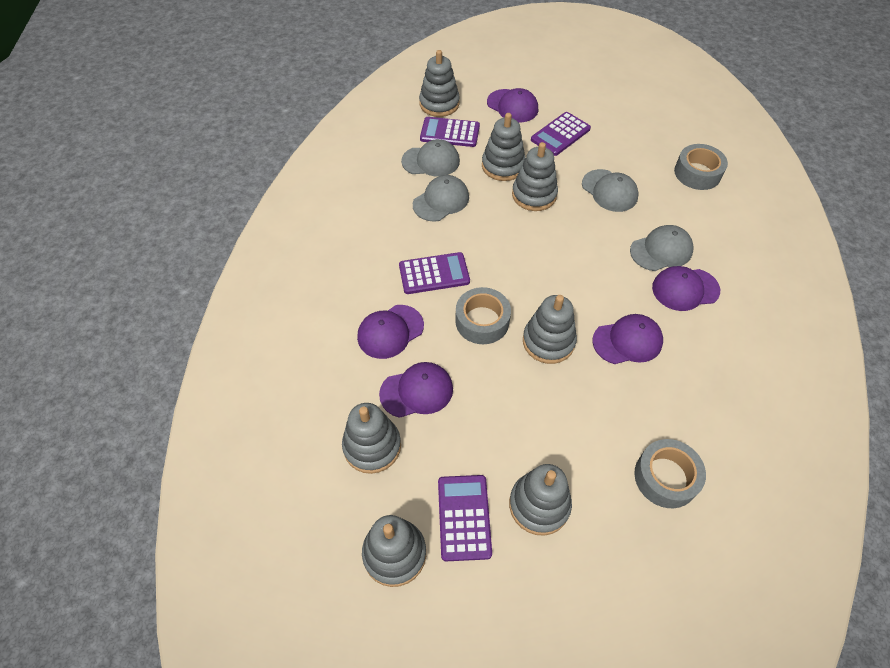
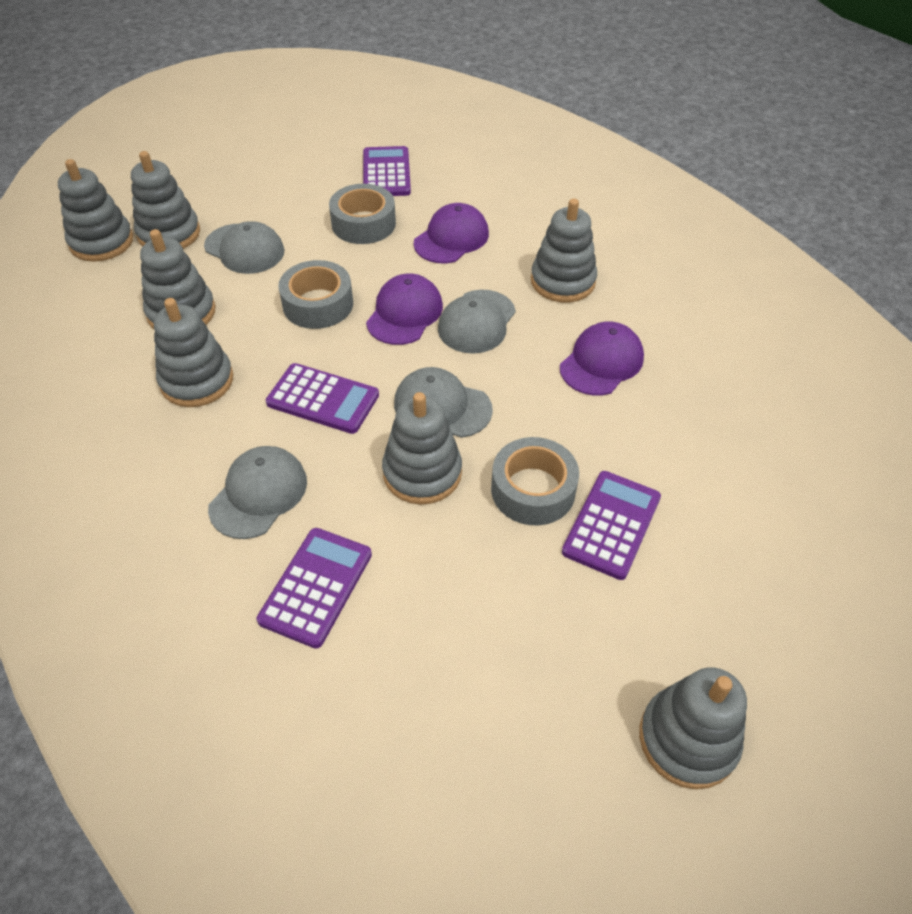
purple cap: [357,305,424,359] [379,362,453,418] [487,88,538,123] [592,314,663,364] [652,266,720,311] = 5 -> [366,274,443,345] [414,203,489,263] [560,321,644,395] = 3

